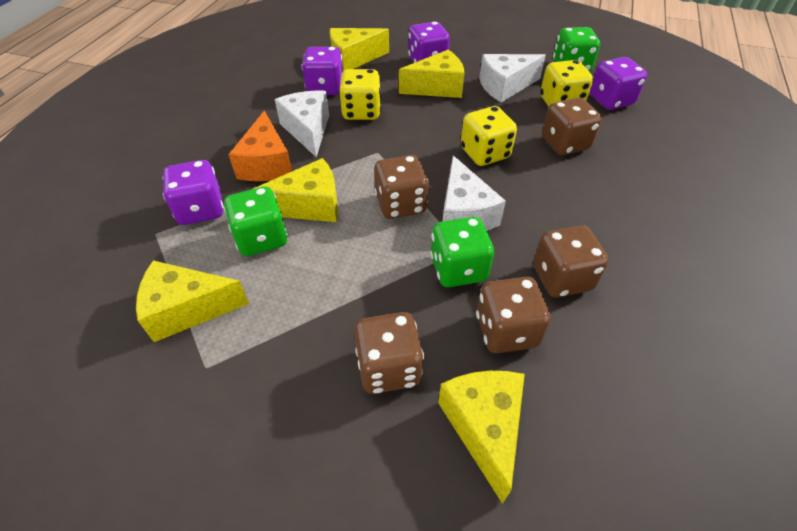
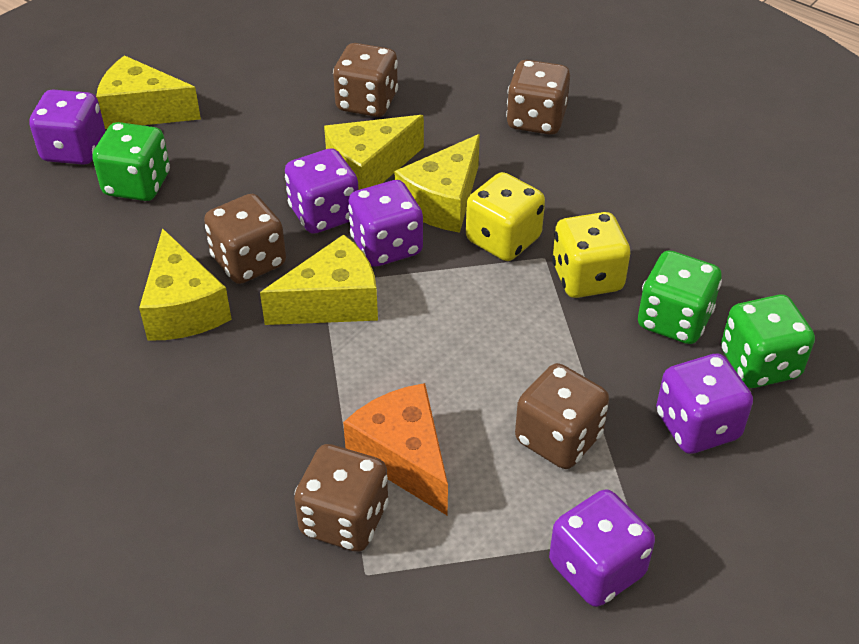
purple dice: [163,160,224,225] [302,47,343,95] [408,22,450,63] [590,57,647,110] = 4 -> [29,89,105,165] [285,148,359,234] [348,180,423,267] [549,489,655,607] [656,354,753,454] = 5
white cheese: [275,91,329,157] [443,155,506,231] [479,54,546,102] = 3 -> none = 0
yellow dice: [339,69,381,120] [461,106,517,166] [540,60,593,107] = 3 -> [466,172,545,261] [552,212,630,298] = 2

